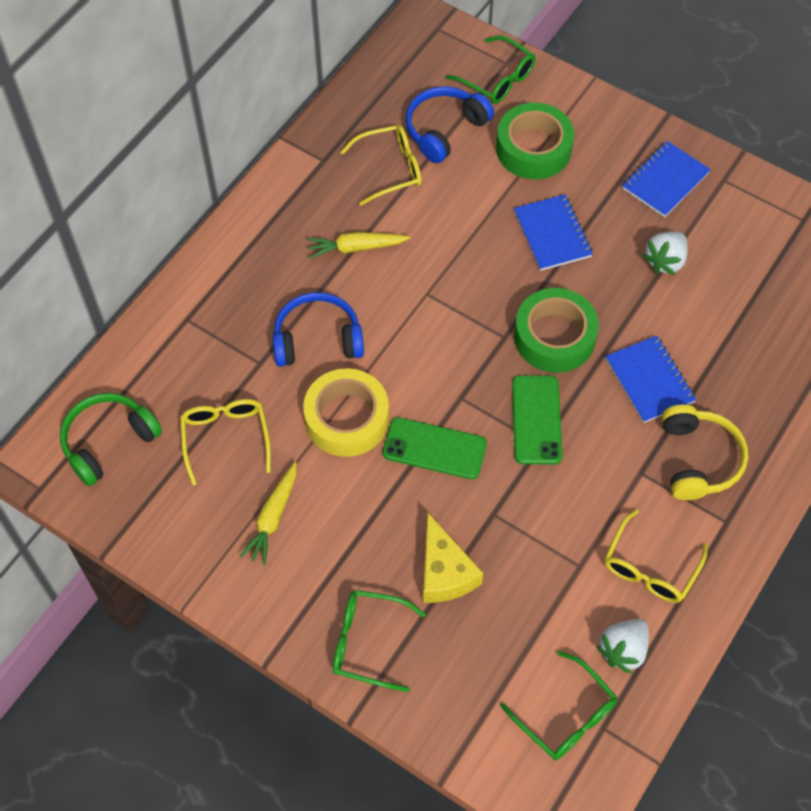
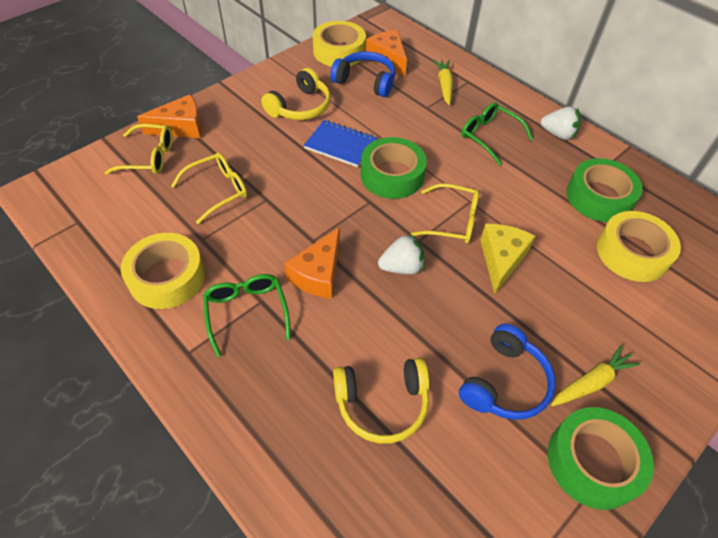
blue notebook: [514,194,593,271] [606,336,696,423] [622,141,711,217] = 3 -> [304,120,377,167] = 1
green glasses: [333,590,426,692] [446,36,535,104] [500,651,618,760] = 3 -> [203,274,291,357] [461,102,533,166] = 2
green headphones: [60,393,162,486] = 1 -> none = 0
green phone: [383,417,487,479] [512,375,562,464] = 2 -> none = 0
green tape: [496,103,574,179] [514,288,599,373] = 2 -> [361,137,427,199] [548,407,654,510] [566,158,643,222] = 3
orange cheese: none = 0 -> [137,94,202,138] [284,227,340,299] [366,30,407,76] = 3
yellow headphones: [662,404,748,500] = 1 -> [261,68,331,120] [333,358,429,444] = 2
yellow tape: [303,368,389,457] = 1 -> [121,233,205,309] [313,21,366,67] [597,211,681,282] = 3

